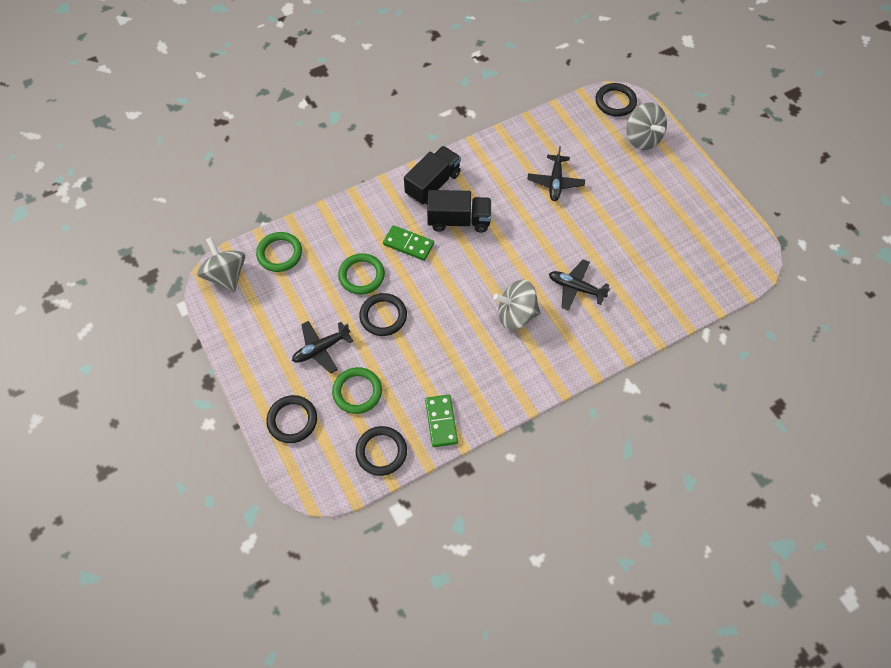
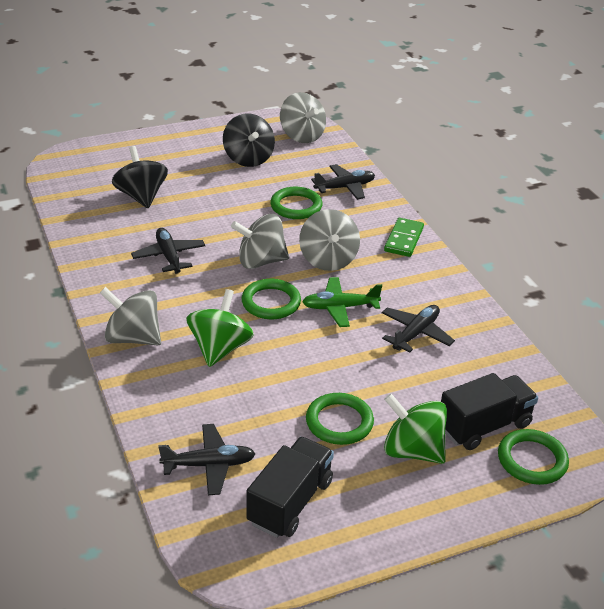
black plane: [292,321,353,373] [527,146,585,201] [549,259,610,311] = 3 -> [131,228,205,274] [158,424,255,495] [311,164,375,200] [382,305,455,353] = 4
black ring: [266,395,317,443] [355,426,407,476] [359,293,407,336] [596,83,637,117] = 4 -> none = 0
black spinning top: none = 0 -> [112,146,168,208] [223,114,275,167] = 2
green domino: [383,225,434,261] [425,395,458,447] = 2 -> [384,218,424,257] = 1
green plane: none = 0 -> [302,277,382,327] = 1
green ring: [256,232,302,272] [332,367,382,414] [338,253,385,295] = 3 -> [242,279,301,319] [270,187,322,219] [306,393,374,445] [498,429,569,485] = 4
green spinning top: none = 0 -> [186,289,254,367] [384,394,447,464] = 2
grey spinning top: [197,237,245,292] [493,280,540,330] [627,102,667,150] = 3 -> [100,287,161,345] [231,214,289,269] [280,92,326,143] [299,209,360,271] = 4

